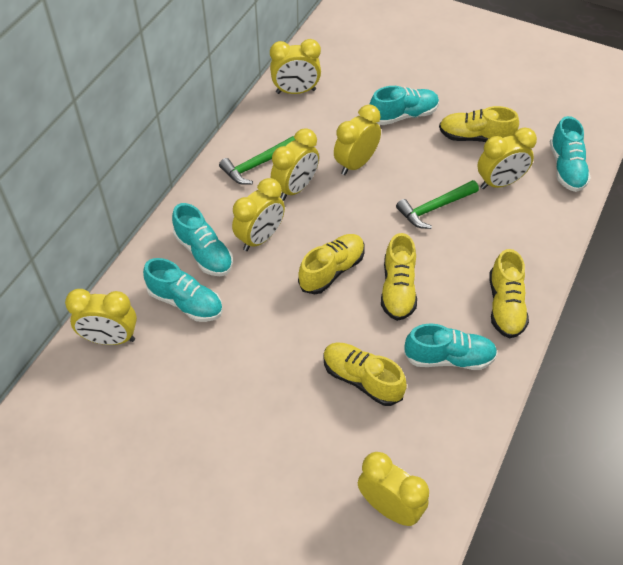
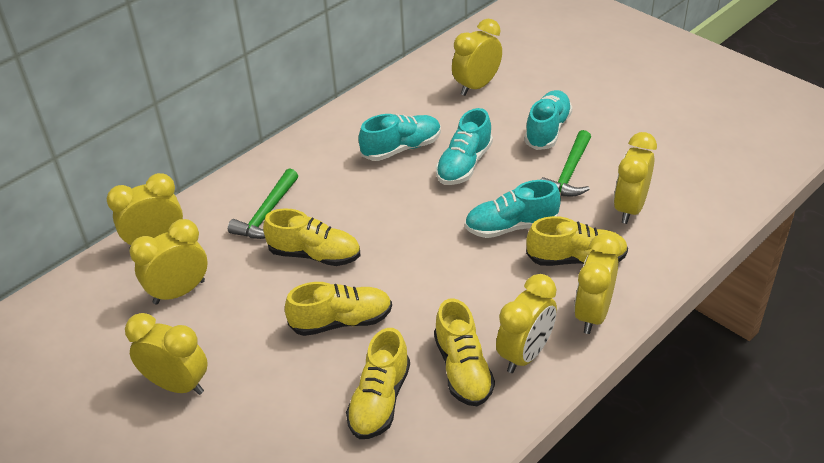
turquoise shoe: [143,258,223,322] [172,203,233,276] [369,86,439,125] [404,323,498,370] [550,116,591,192] = 5 -> [358,114,441,161] [436,108,493,185] [465,180,561,238] [524,90,572,150] = 4

